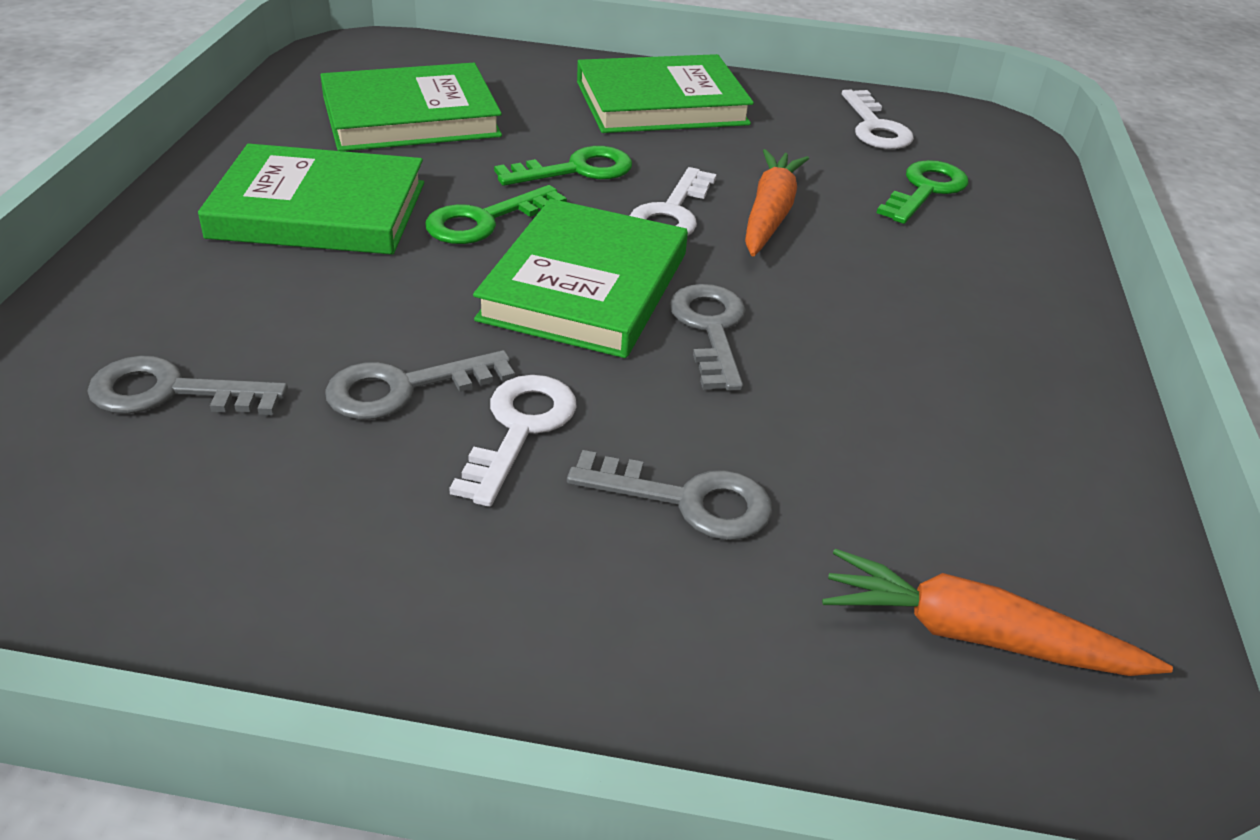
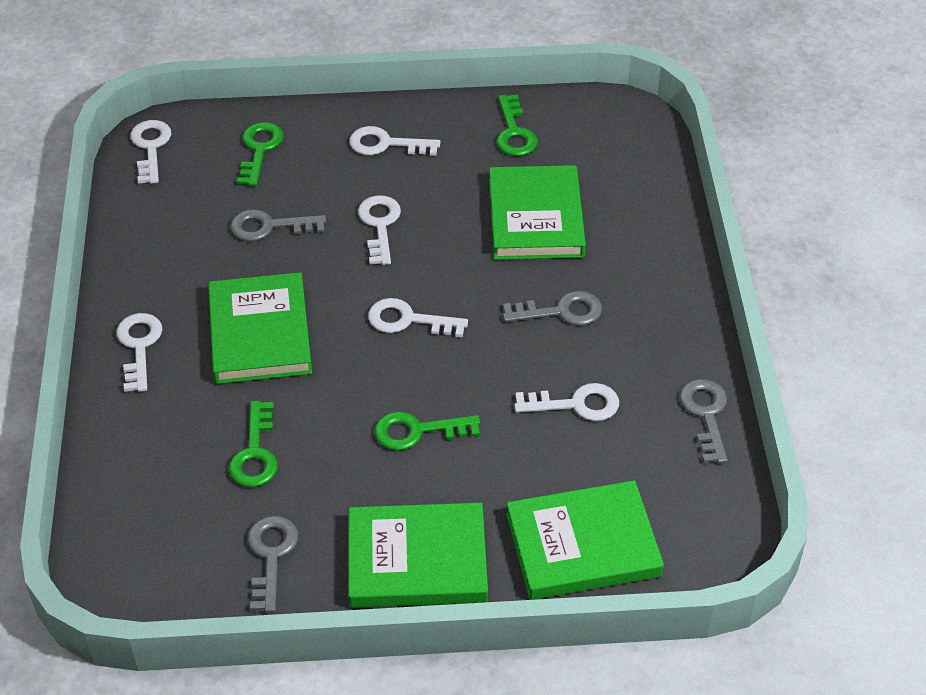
green key: [425,185,567,244] [494,146,632,186] [877,160,968,224] = 3 -> [229,401,278,487] [237,122,284,186] [374,411,480,451] [496,94,538,156] = 4
orange carrot: [745,149,809,257] [822,549,1173,676] = 2 -> none = 0
white key: [449,375,577,507] [630,167,717,236] [842,90,914,149] = 3 -> [116,313,162,392] [130,120,171,184] [349,126,440,156] [358,195,401,265] [368,298,468,337] [514,383,619,421] = 6

